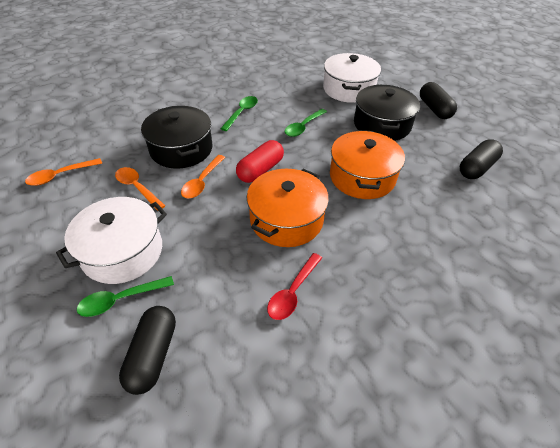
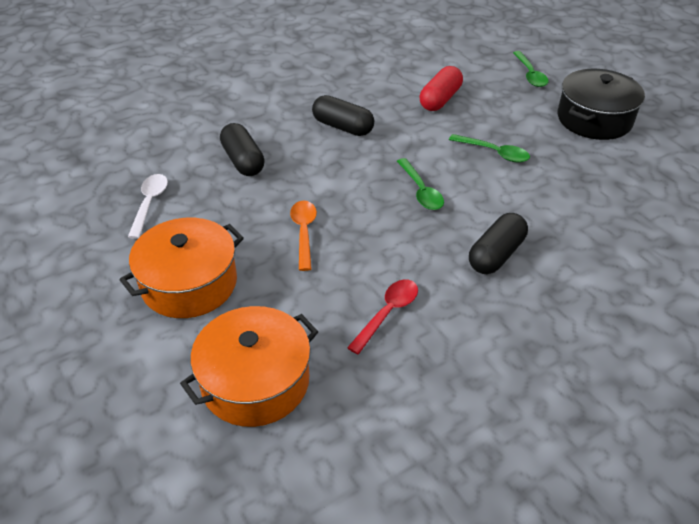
black pot: [141,106,213,169] [354,85,420,141] = 2 -> [557,69,645,140] = 1
orange spoon: [25,158,102,186] [115,167,165,211] [181,155,225,199] = 3 -> [290,201,317,271] = 1
white pot: [56,197,167,284] [323,53,381,103] = 2 -> none = 0
white spoon: none = 0 -> [128,174,168,239] = 1

